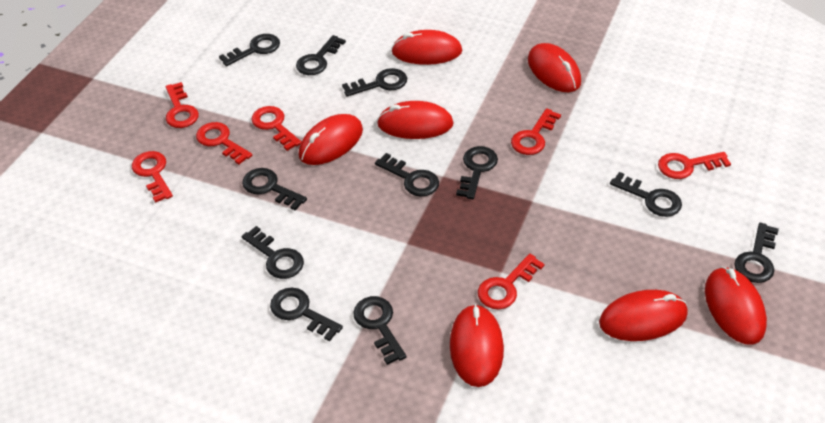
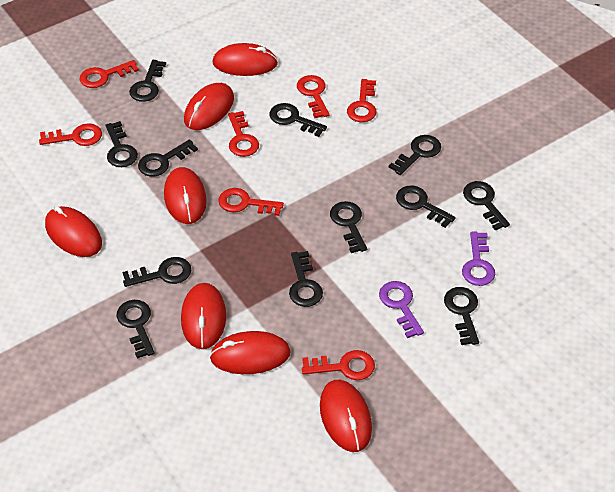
black key: [219,34,280,66] [242,168,307,210] [242,226,304,279] [270,287,343,341] [296,35,346,75] [342,68,407,97] [353,296,406,365] [375,153,439,197] [456,146,498,199] [610,172,682,217] [734,223,779,283] = 11 -> [105,121,138,167] [117,300,155,359] [123,257,191,287] [129,60,166,102] [138,139,198,177] [269,103,327,137] [289,251,323,307] [330,201,367,253] [389,135,441,175] [396,185,456,228] [444,287,479,345] [463,181,510,231] = 12
purple key: none = 0 -> [379,281,424,338] [462,232,495,286] = 2

